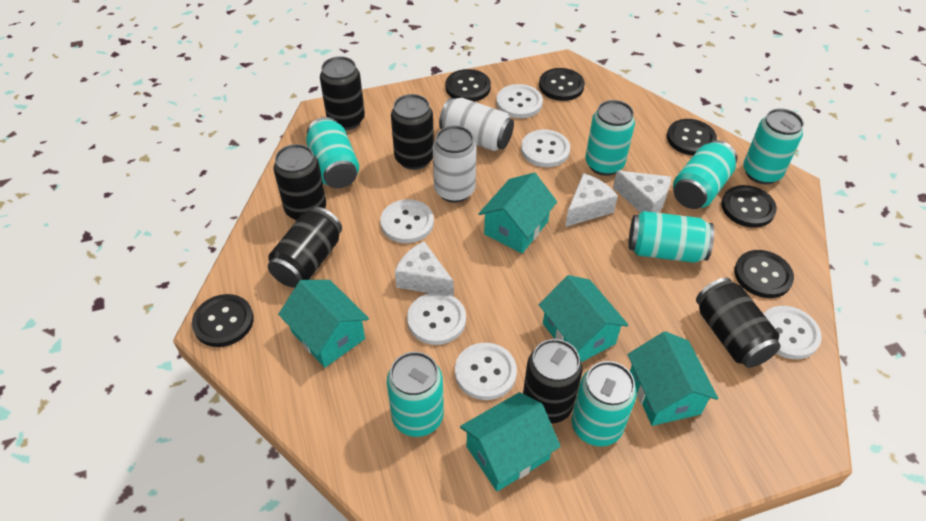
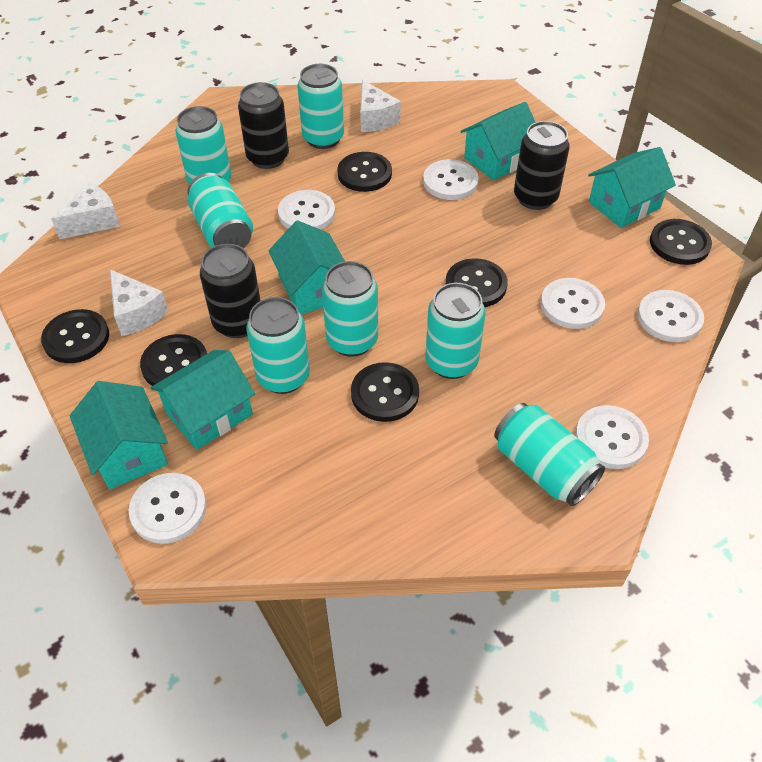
black can: [268,207,342,287] [274,144,326,221] [320,56,365,130] [391,94,434,170] [523,339,583,424] [696,278,781,368] = 6 -> [200,244,261,338] [238,82,289,169] [514,121,570,210] = 3
white can: [433,125,477,203] [439,98,514,151] = 2 -> none = 0

